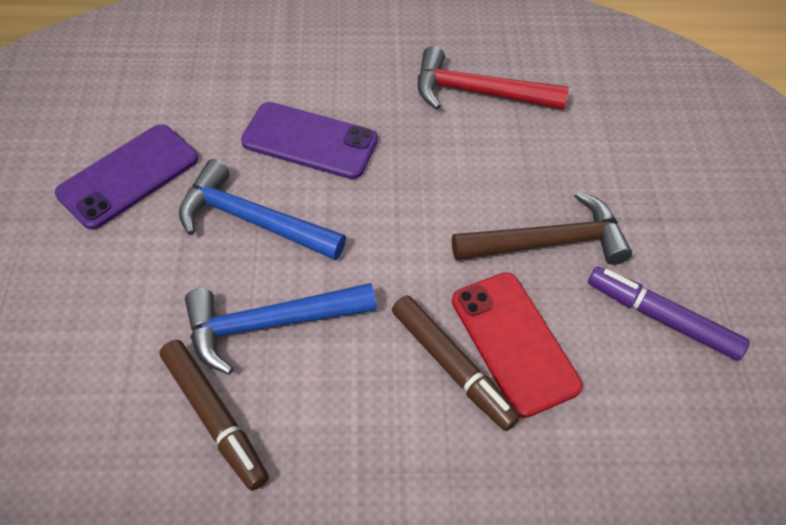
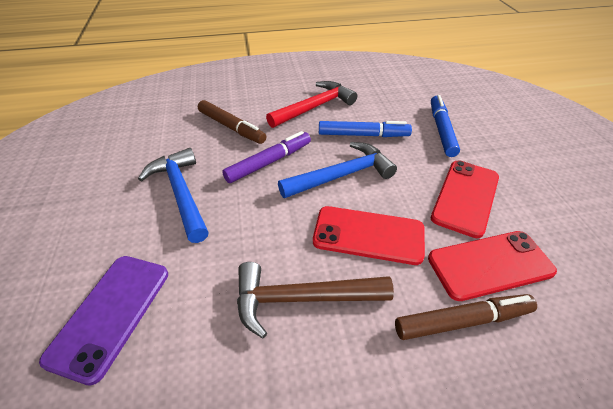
blue marker: none = 0 -> [319,121,412,137] [431,95,460,157] = 2
purple phone: [55,124,198,230] [241,102,378,179] = 2 -> [39,256,168,386] = 1
red phone: [452,272,583,418] = 1 -> [313,206,425,265] [428,231,557,301] [430,161,499,238] = 3

